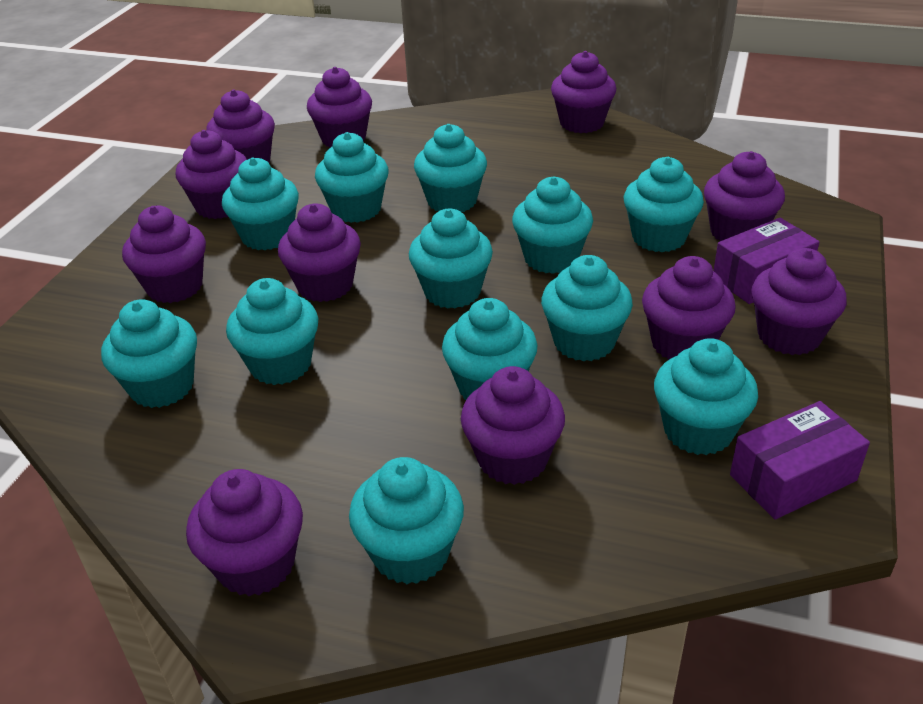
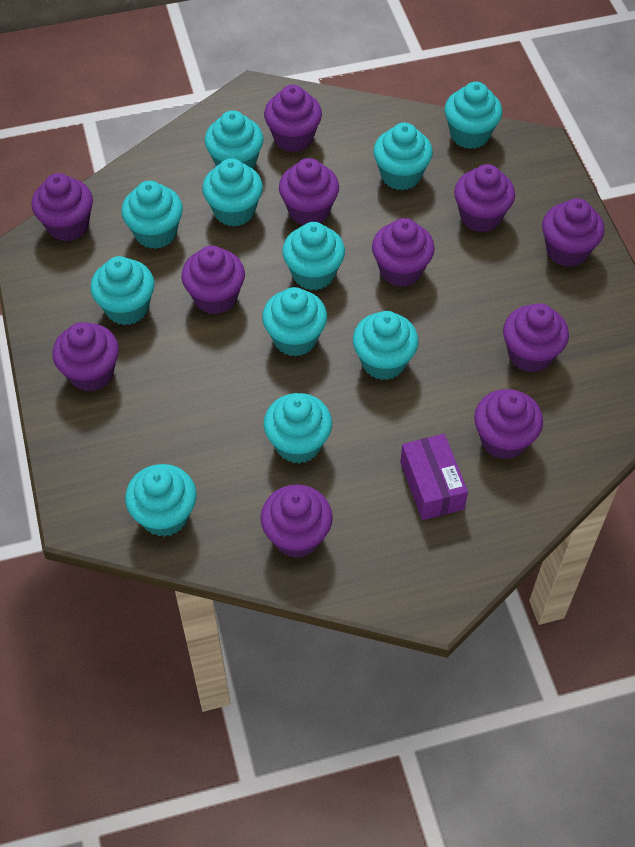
purple box: [713,218,819,304] [730,401,870,519] = 2 -> [400,434,468,520] = 1
turquoise cupcake: [101,299,197,408] [222,158,299,250] [226,278,318,385] [315,132,389,223] [349,457,464,584] [409,209,493,308] [414,124,487,212] [442,298,537,400] [512,176,593,274] [541,255,633,362] [624,157,704,252] [654,338,758,455] = 12 -> [90,256,155,325] [121,181,183,249] [125,464,197,537] [202,158,263,226] [205,110,263,169] [262,287,327,357] [264,393,332,464] [282,222,345,290] [353,311,419,380] [373,123,433,190] [445,82,502,149] = 11

